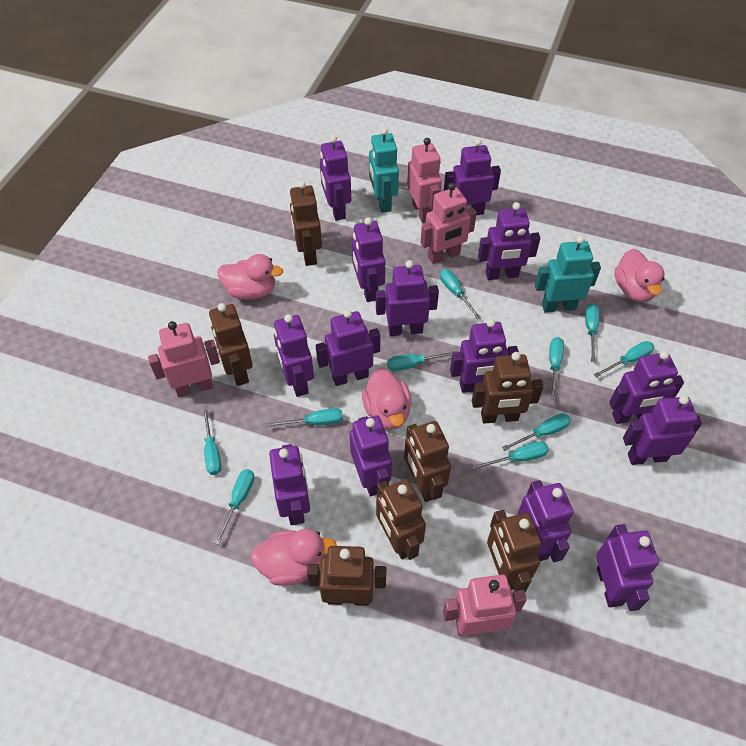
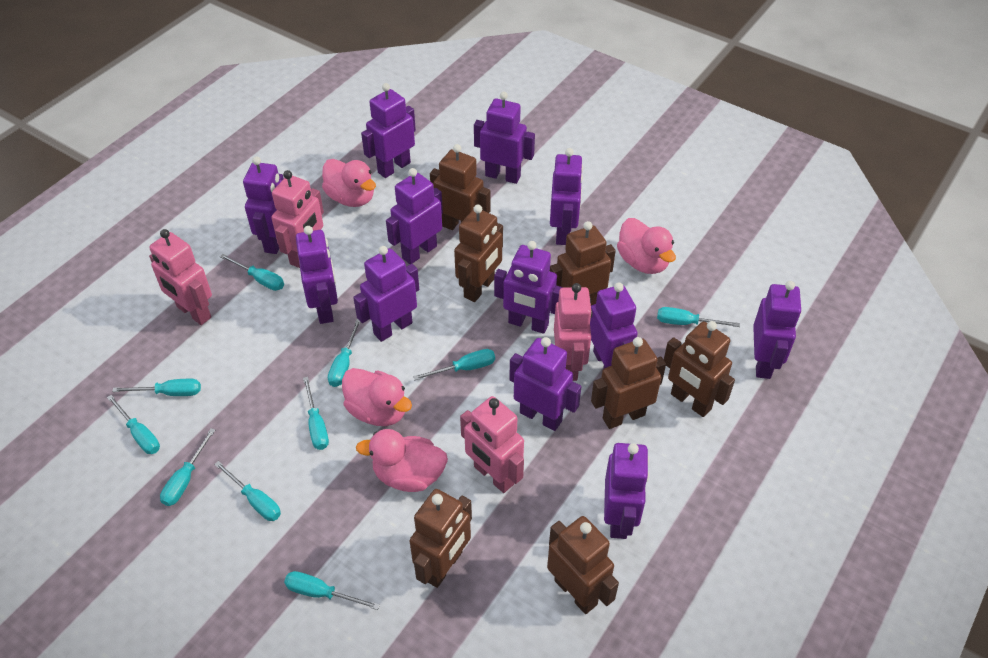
purple robot: [269,444,310,525] [274,314,314,397] [316,309,380,386] [320,135,351,221] [350,415,392,496] [352,217,385,302] [376,260,439,336] [444,138,501,215] [450,319,519,393] [478,202,540,280] [517,480,574,562] [596,524,659,611] [609,351,684,424] [623,395,702,465] = 14 -> [243,156,284,254] [296,226,338,324] [353,246,419,342] [361,83,416,178] [386,168,443,264] [474,92,535,184] [494,241,563,334] [509,337,581,431] [550,148,583,245] [590,282,638,369] [604,443,649,539] [753,281,801,379] = 12
turquoise robot: [369,127,399,213] [535,236,601,313] = 2 -> none = 0

